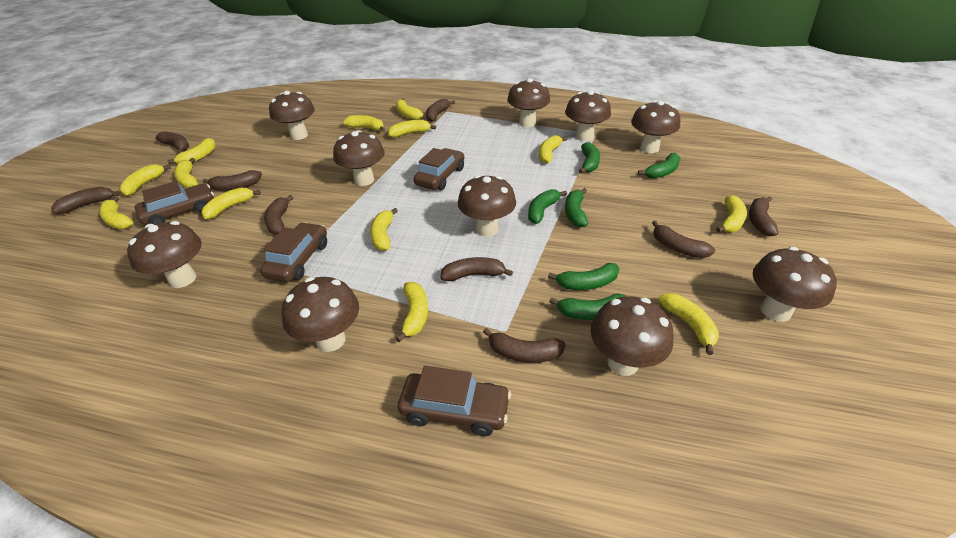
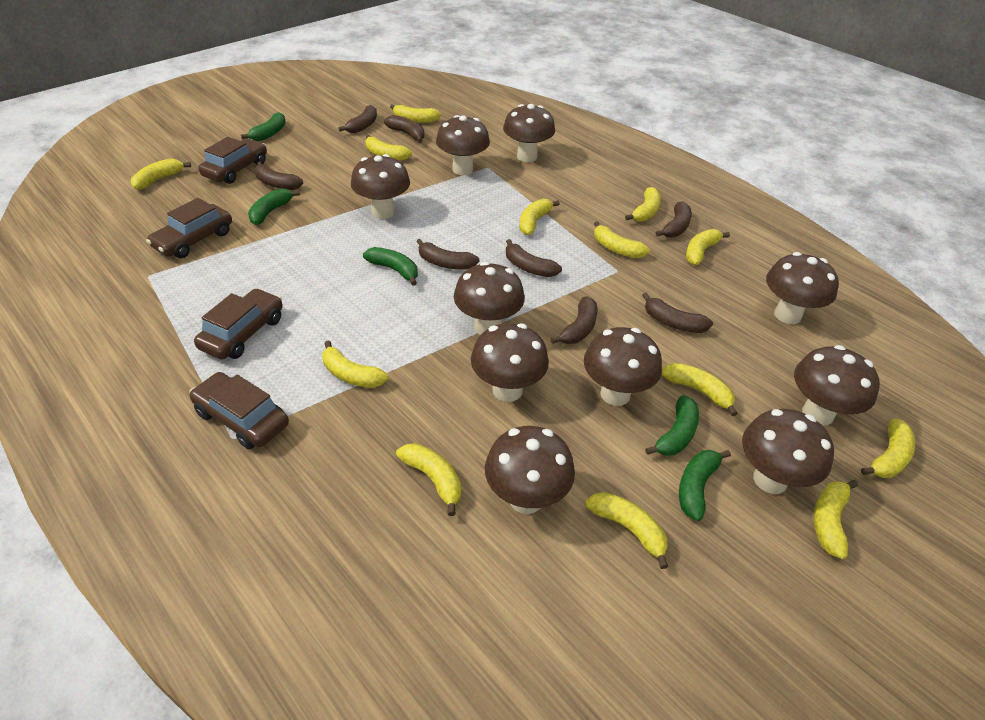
brown banana: [51,187,120,214] [155,131,189,153] [203,170,262,191] [264,195,294,235] [426,99,455,122] [440,257,513,281] [483,328,566,363] [652,221,715,258] [749,196,778,236] = 9 -> [255,162,303,190] [338,105,377,133] [384,115,424,143] [416,239,479,270] [506,239,562,277] [551,297,597,344] [642,292,713,333] [656,201,692,238] = 8
green banana: [528,189,567,224] [548,263,619,290] [549,294,625,320] [565,188,588,227] [579,142,600,173] [638,153,681,179] = 6 -> [241,112,286,141] [248,188,300,225] [363,247,418,286] [645,395,699,456] [679,450,731,521] = 5

